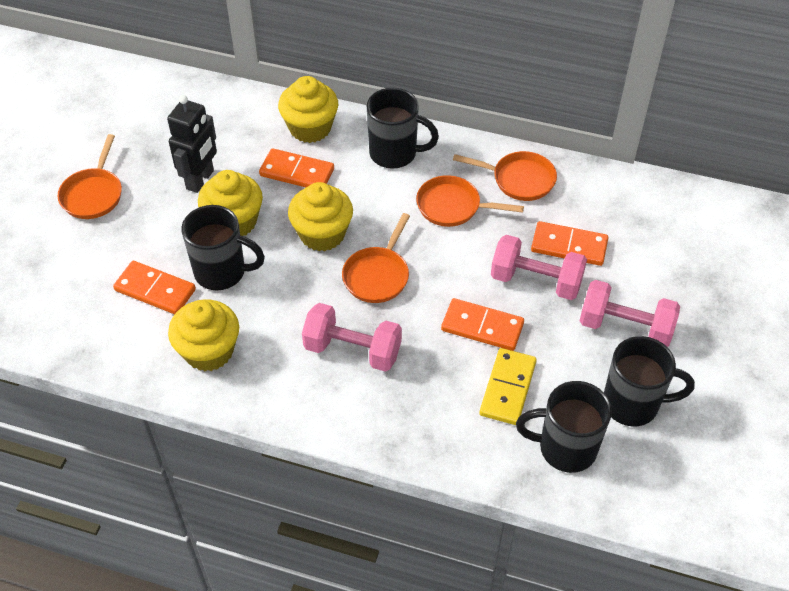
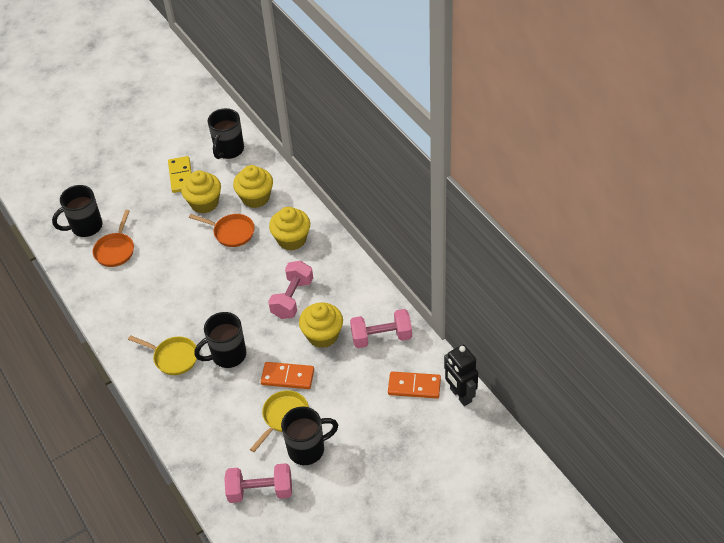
orange domino: [113,261,196,314] [259,148,334,187] [441,298,524,351] [531,221,608,266] = 4 -> [261,362,314,389] [388,371,441,399] = 2
orange pan: [58,134,122,219] [342,213,410,303] [416,175,524,227] [453,151,557,201] = 4 -> [93,210,134,267] [189,214,255,247] = 2
yellow pan: none = 0 -> [128,335,197,375] [250,390,309,452] = 2

